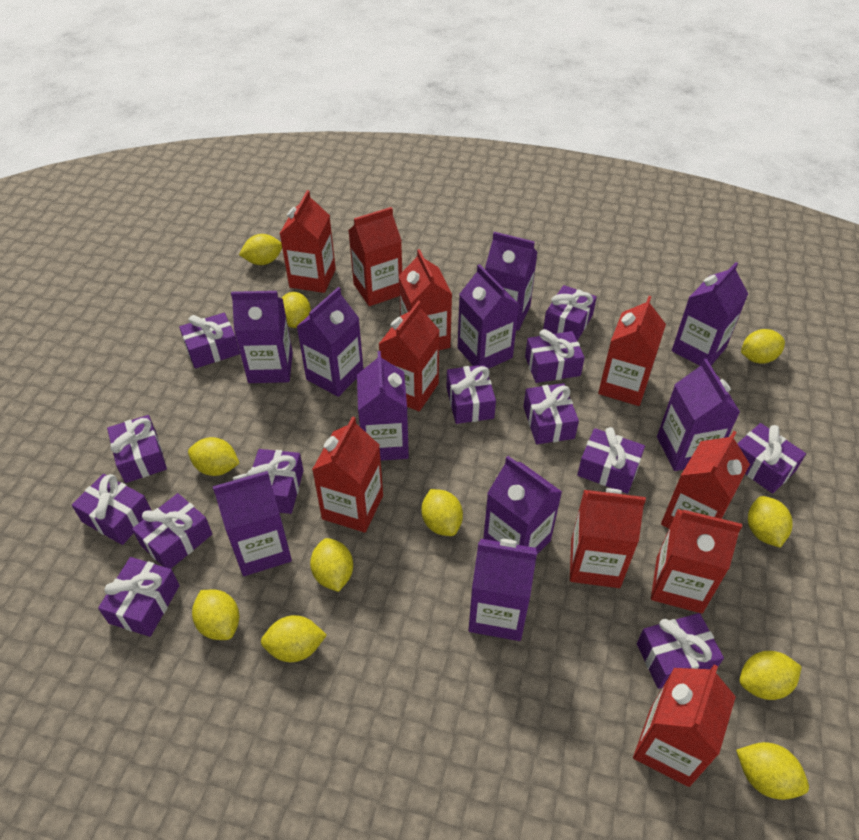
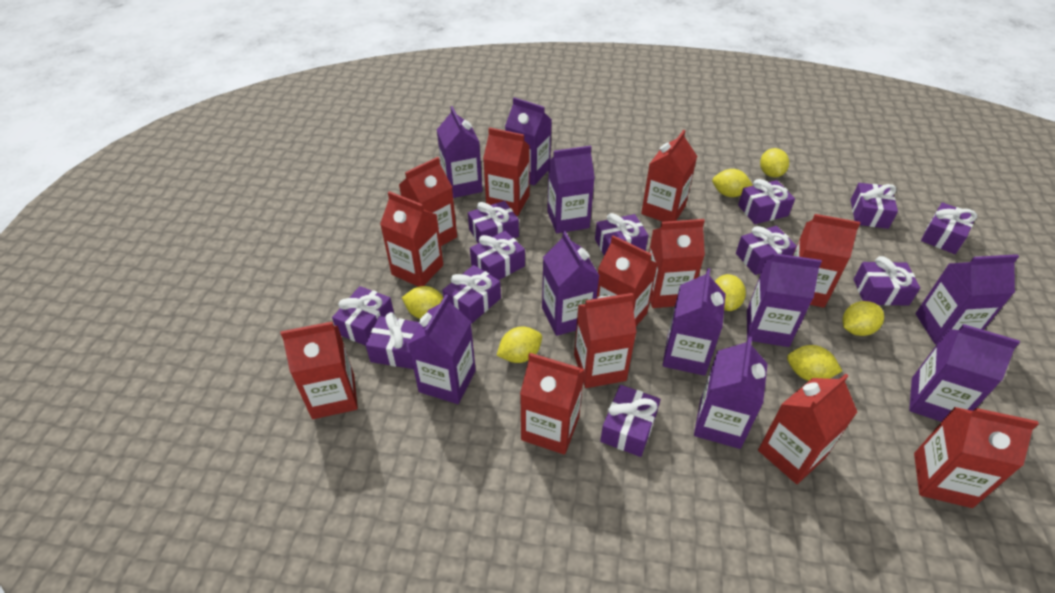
purple gift: [72,474,152,545] [98,557,180,637] [107,415,167,483] [132,493,212,569] [179,313,240,369] [247,449,304,514] [447,365,496,424] [523,383,579,444] [525,329,585,383] [543,285,597,341] [577,427,645,494] [637,613,724,689] [737,423,806,494] = 13 -> [332,286,394,346] [366,312,420,369] [443,265,501,324] [468,201,519,243] [470,231,525,280] [595,213,649,256] [600,385,660,457] [736,226,796,275] [738,179,795,224] [851,183,898,229] [854,256,920,306] [921,202,977,254] = 12
red carton: [280,190,336,293] [312,416,383,533] [348,207,402,306] [379,301,440,411] [399,249,452,350] [570,488,646,588] [598,296,666,406] [633,665,736,787] [651,509,742,613] [661,431,750,529] = 10 -> [280,322,358,419] [380,191,443,287] [399,157,457,246] [483,127,530,216] [520,353,585,455] [574,293,637,388] [597,235,658,326] [641,130,697,222] [649,219,705,308] [758,373,857,484] [793,214,860,308] [914,407,1039,508] = 12
yellow lemon: [188,437,239,476] [192,589,239,640] [239,234,282,265] [261,615,327,662] [282,292,311,328] [310,538,353,592] [421,489,463,536] [736,742,809,800] [739,651,802,700] [741,329,785,364] [748,496,793,548] = 11 -> [402,286,443,319] [497,326,542,363] [712,169,753,197] [715,274,746,311] [760,148,789,177] [787,345,842,381] [842,301,884,336] = 7

